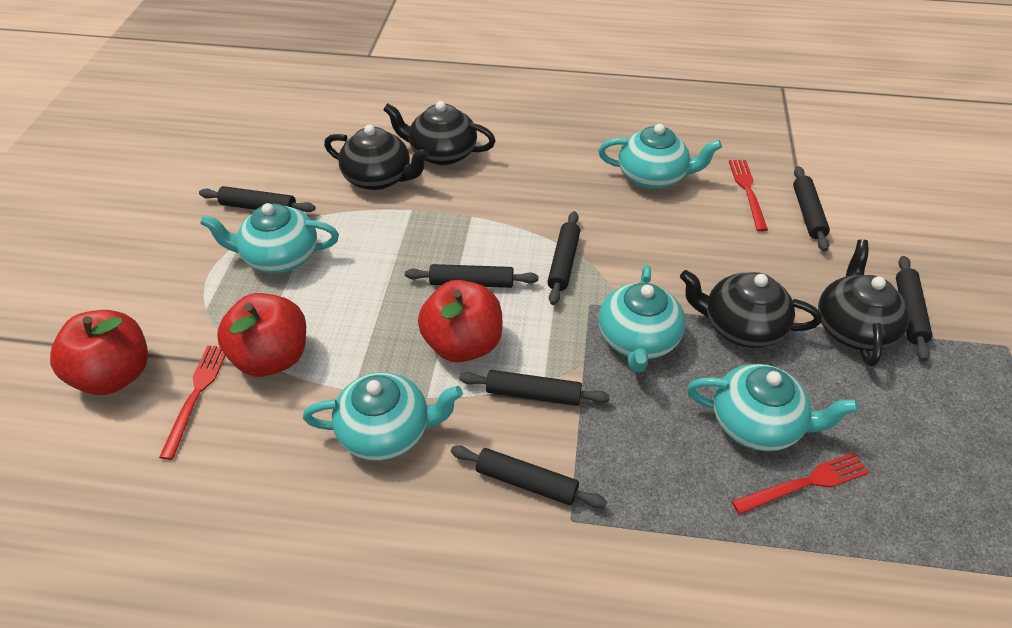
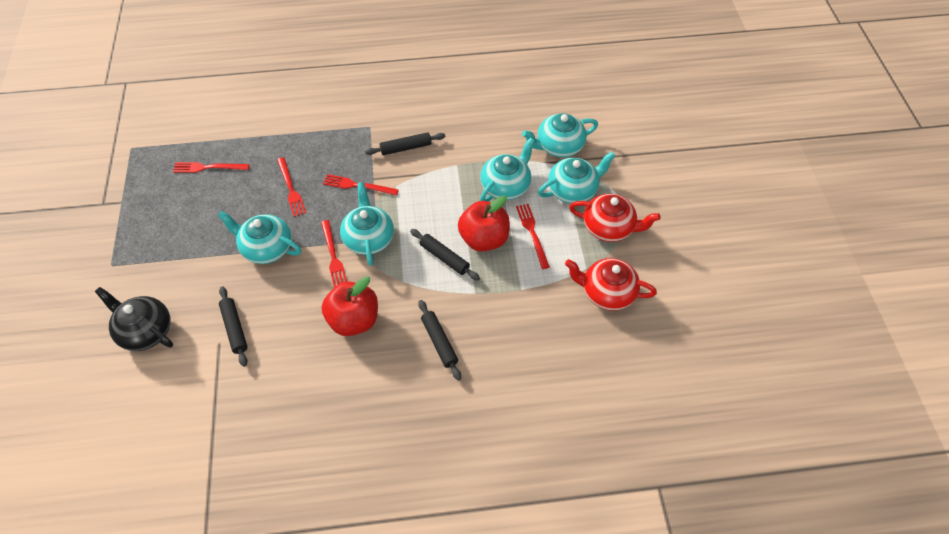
black rolling pin: [199,186,316,212] [405,264,538,288] [451,446,607,508] [459,370,610,406] [547,211,580,305] [793,166,830,251] [896,256,932,361] = 7 -> [219,286,248,367] [365,132,445,155] [410,229,480,280] [418,300,461,381] = 4
black teapot: [324,125,430,190] [383,101,496,165] [680,270,822,348] [818,239,910,367] = 4 -> [95,287,173,351] = 1
red apple: [50,310,148,395] [217,293,306,377] [418,280,502,362] = 3 -> [322,277,378,336] [458,195,510,252] = 2
red fork: [159,345,225,460] [729,160,768,232] [732,452,869,515] = 3 -> [173,162,249,173] [277,157,306,217] [321,220,347,287] [323,174,399,196] [516,204,550,269] = 5
red teapot: none = 0 -> [565,258,657,311] [569,194,661,242] = 2

